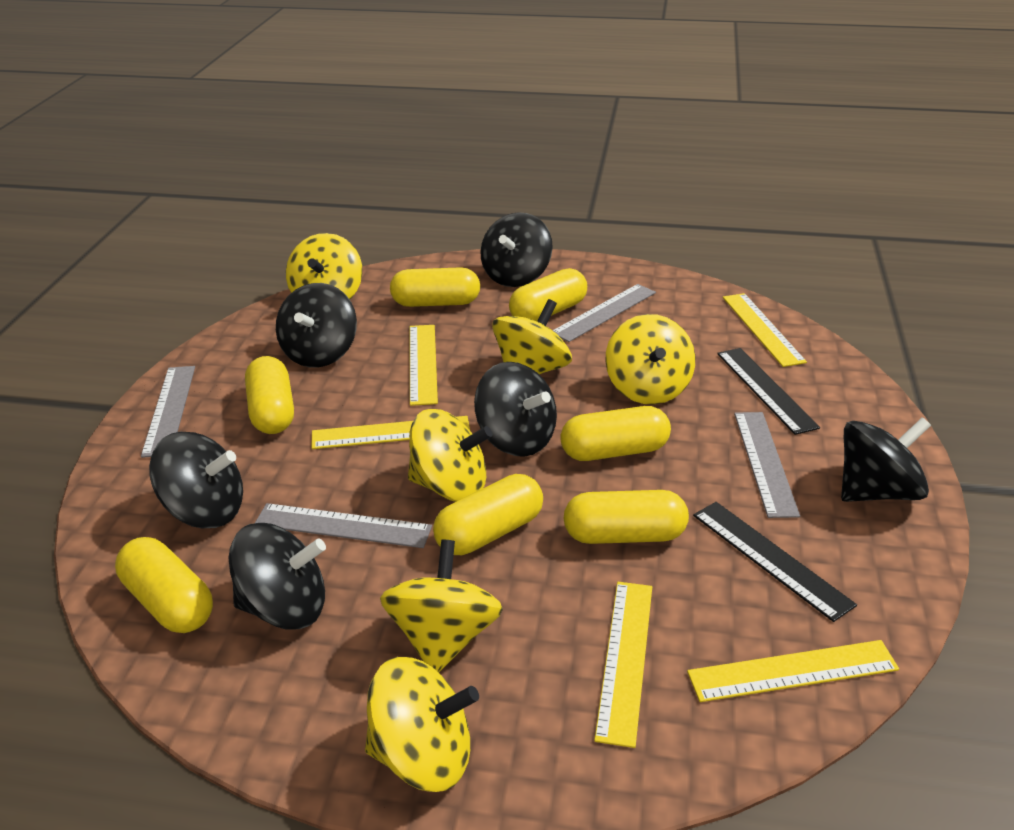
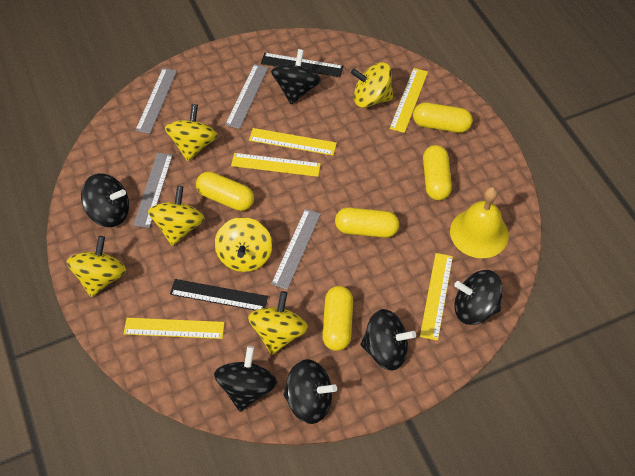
yellow bell: none = 0 -> [450,187,509,259] = 1
yellow capsule: [115,537,213,633] [245,356,294,434] [390,267,480,307] [433,474,543,555] [509,268,587,321] [560,406,671,461] [564,490,689,544] = 7 -> [196,172,254,211] [322,286,353,351] [335,207,399,238] [413,103,473,133] [423,145,452,200] = 5

